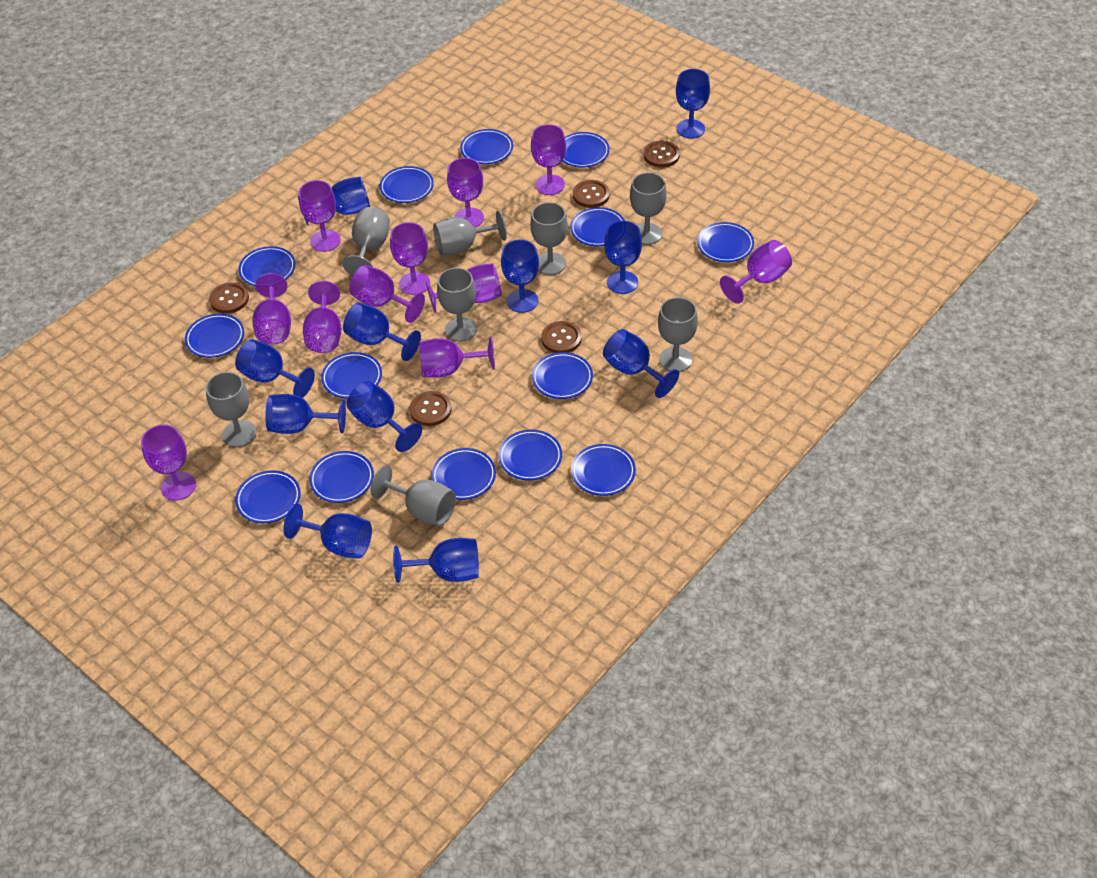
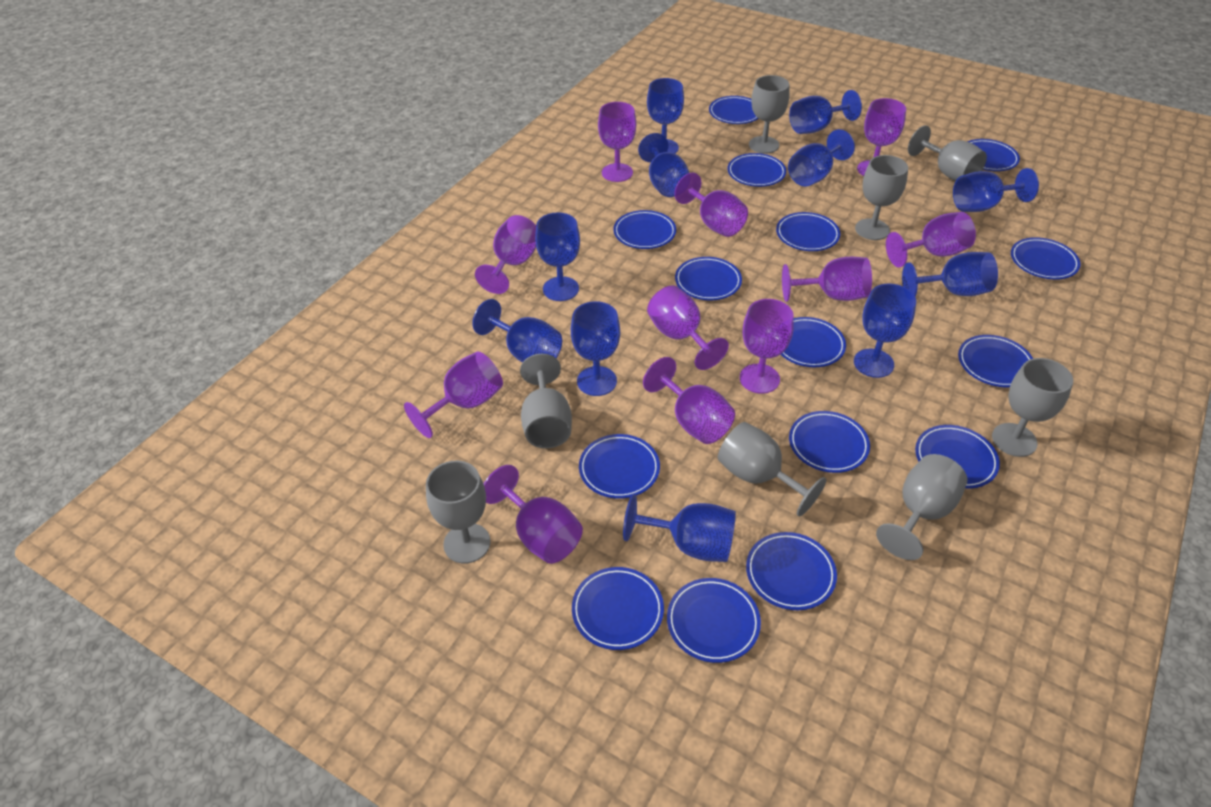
blue plate: [185,314,244,358] [235,470,301,523] [238,246,295,286] [309,451,374,503] [321,352,382,399] [379,166,434,203] [431,448,496,500] [460,129,513,164] [498,430,562,480] [532,352,593,399] [562,132,610,167] [570,207,625,246] [571,444,636,496] [697,222,754,262] = 14 -> [572,567,664,650] [579,434,660,499] [614,210,676,249] [667,578,761,663] [675,257,742,300] [709,96,759,124] [728,153,786,187] [746,532,837,610] [776,212,840,251] [780,317,846,367] [789,411,870,473] [915,425,1000,489] [958,335,1033,387] [967,139,1020,171] [1011,237,1080,280] = 15
brown button: [209,282,249,314] [409,391,452,426] [541,321,582,353] [573,180,610,208] [644,141,680,167] = 5 -> none = 0

